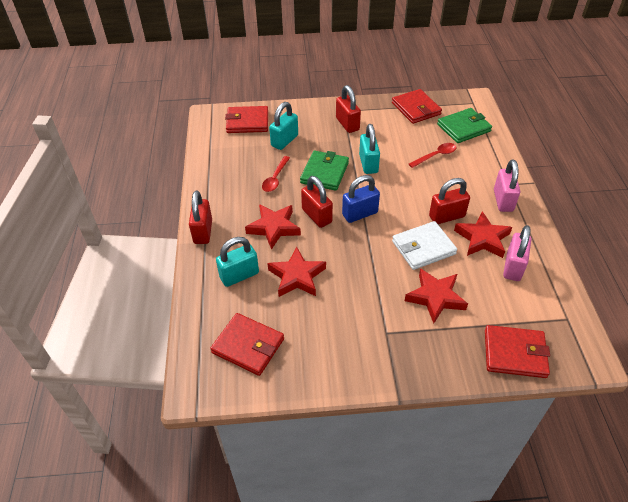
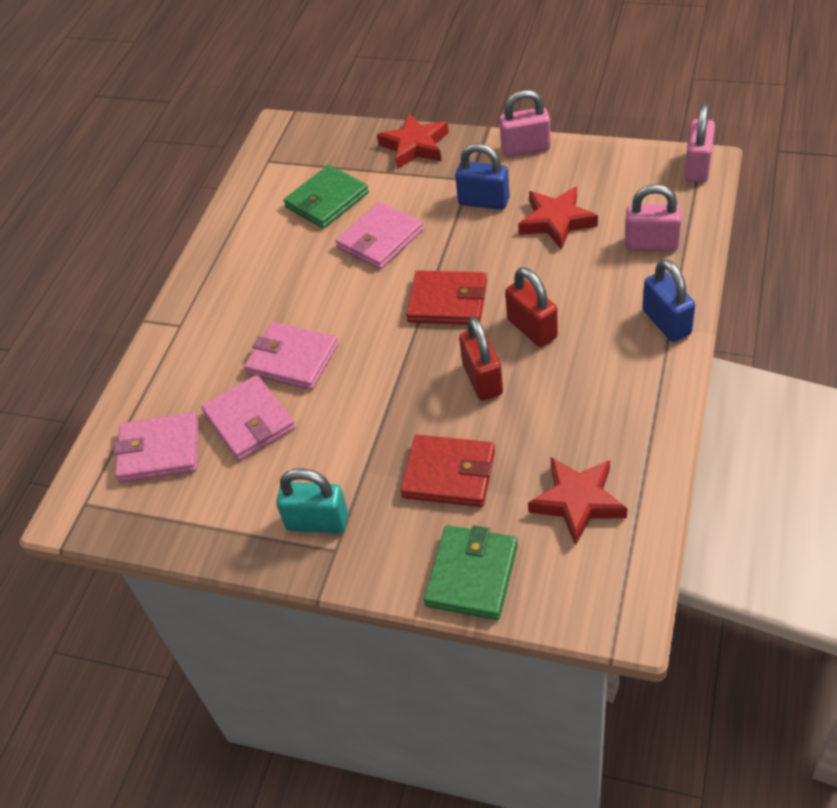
blue padlock: [342,175,380,223] = 1 -> [455,143,510,210] [642,259,695,342] = 2
pink padlock: [494,160,520,212] [503,225,531,281] = 2 -> [499,90,551,157] [625,184,682,251] [684,104,715,182] = 3
pink wallet: none = 0 -> [113,412,199,483] [201,375,296,461] [244,322,338,390] [336,202,424,270] = 4
red padlock: [189,191,212,244] [301,176,333,228] [336,85,361,133] [429,178,470,224] = 4 -> [459,317,503,401] [505,267,558,347] = 2
red spoon: [262,156,290,192] [409,143,457,168] = 2 -> none = 0
red star: [245,204,301,250] [267,247,326,297] [405,269,468,324] [454,211,512,258] = 4 -> [377,113,449,169] [518,186,598,250] [528,457,627,546] = 3
red wallet: [210,313,284,376] [225,106,268,133] [392,89,442,124] [485,325,550,378] = 4 -> [400,435,495,507] [406,270,487,325] = 2
turquoise padlock: [216,237,259,287] [269,102,298,150] [359,124,380,174] = 3 -> [276,468,348,533] = 1
white wallet: [392,221,457,270] = 1 -> none = 0

